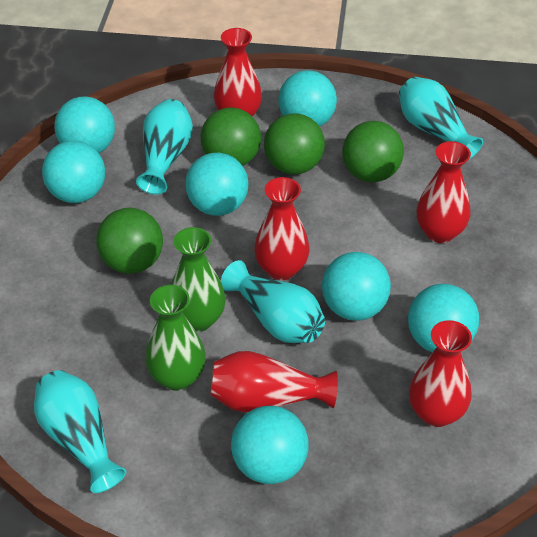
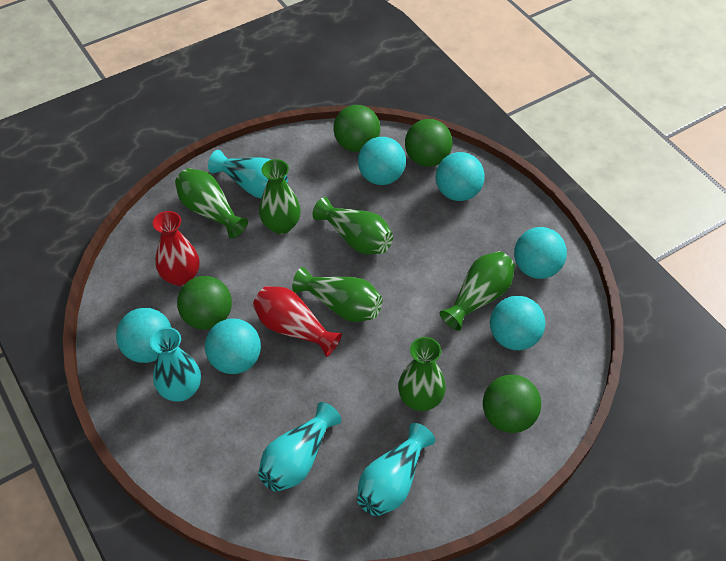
green vase: [145,285,206,391] [171,227,226,332] = 2 -> [175,168,248,239] [259,159,301,234] [292,267,382,322] [312,197,393,255] [398,337,446,411] [439,251,515,331] = 6
red vase: [210,351,338,412] [214,28,262,117] [254,177,310,280] [409,320,472,427] [417,141,471,243] = 5 -> [153,211,199,286] [253,286,342,357] = 2
turquoise ball: [42,141,105,203] [54,96,115,153] [185,153,249,216] [231,406,309,484] [278,70,337,127] [322,252,391,321] [408,284,479,352] = 7 -> [116,308,172,363] [205,318,261,374] [358,137,406,185] [436,152,485,201] [490,296,545,350] [514,227,567,279] = 6

